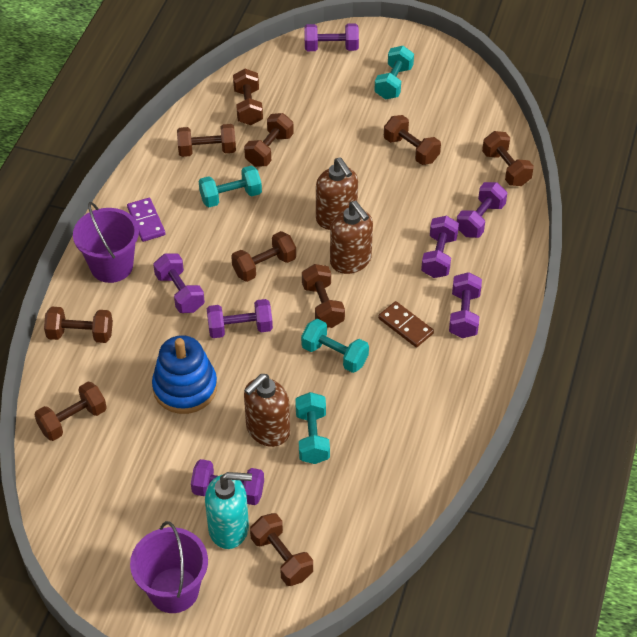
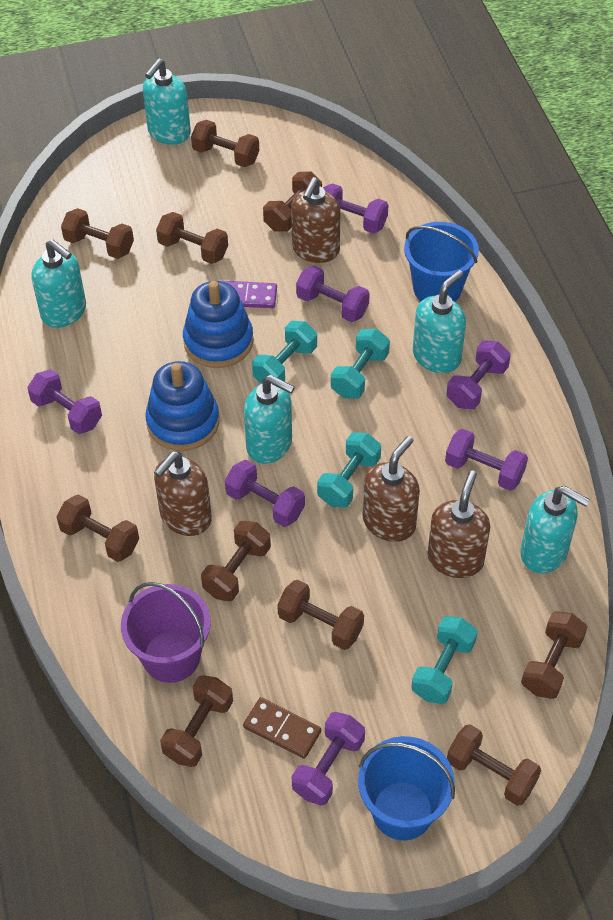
blue bucket: none = 0 -> [358,736,455,840] [404,222,479,302] = 2
blue stacking toy: [152,335,217,414] = 1 -> [145,361,219,451] [183,281,254,368] = 2
brown soap dispenser: [244,374,290,447] [316,157,358,230] [330,201,373,274] = 3 -> [154,451,212,536] [291,177,341,263] [363,436,420,542] [427,470,490,578] = 4
purple bucket: [73,202,139,283] [130,521,208,613] = 2 -> [121,582,211,683] = 1
turquoise soap dispenser: [205,472,252,549] = 1 -> [31,239,86,328] [143,59,191,145] [244,375,295,464] [413,270,466,373] [520,486,590,574] = 5

